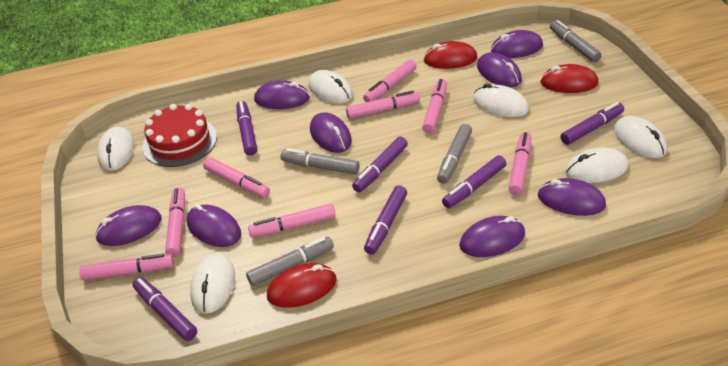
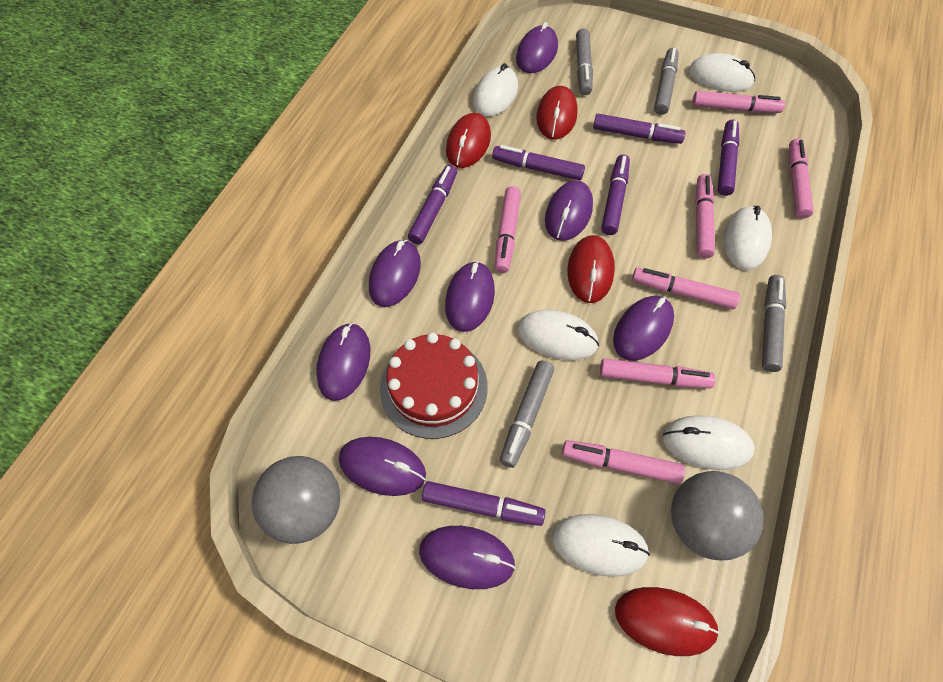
grey ball: none = 0 -> [252,456,340,544] [671,471,763,560] = 2
pink marker: [79,254,174,281] [165,187,185,257] [203,157,270,198] [248,204,336,238] [346,90,420,119] [363,60,417,102] [422,79,447,133] [508,132,531,195] = 8 -> [495,186,521,273] [562,440,685,484] [600,358,716,388] [632,268,740,309] [692,91,785,113] [695,174,715,259] [789,139,814,219] = 7
red mouse: [267,263,337,308] [423,41,477,69] [540,64,598,93] = 3 -> [446,113,491,168] [536,86,578,139] [567,235,615,303] [615,587,720,656] = 4

